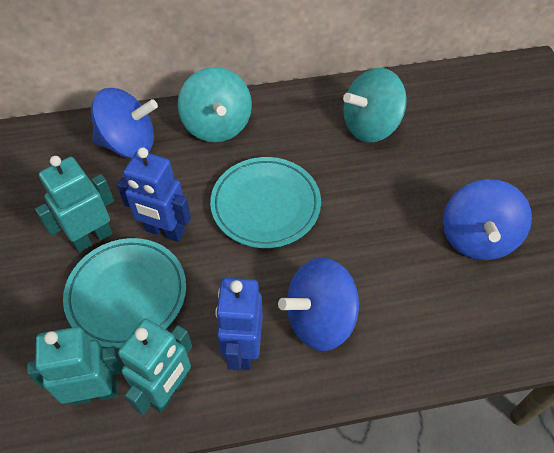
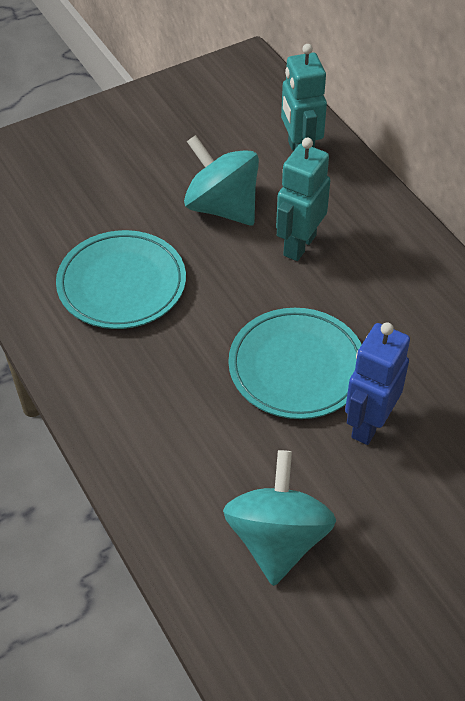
blue robot: [117,147,191,242] [215,278,263,370] = 2 -> [345,322,410,445] = 1
blue spinning top: [91,88,158,158] [278,257,359,351] [443,179,532,260] = 3 -> none = 0
turquoise robot: [27,327,124,406] [35,156,114,253] [118,319,192,415] = 3 -> [276,138,330,261] [281,44,327,151] = 2

